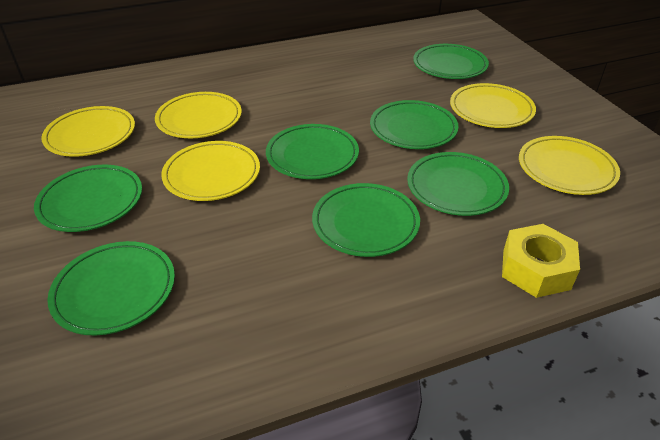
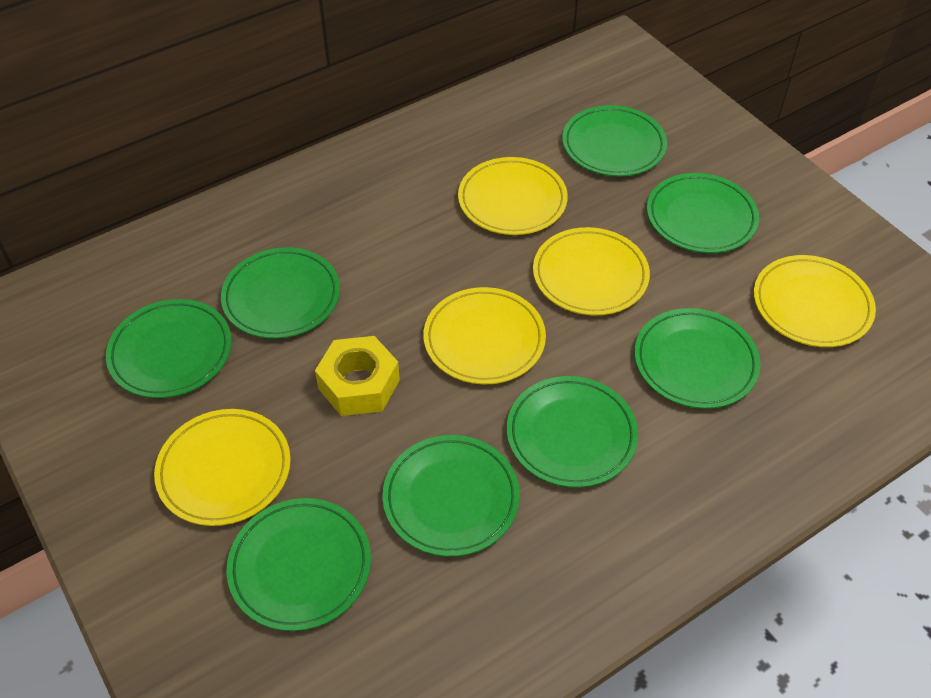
green plate: [34,165,142,232] [47,241,175,336] [266,124,359,179] [312,183,420,257] [370,100,459,149] [407,152,509,216] [413,44,489,79] = 7 -> [106,299,232,398] [221,247,340,339] [226,498,371,631] [382,435,520,557] [507,376,638,488] [562,105,667,177] [634,308,760,409] [647,173,759,253] = 8

